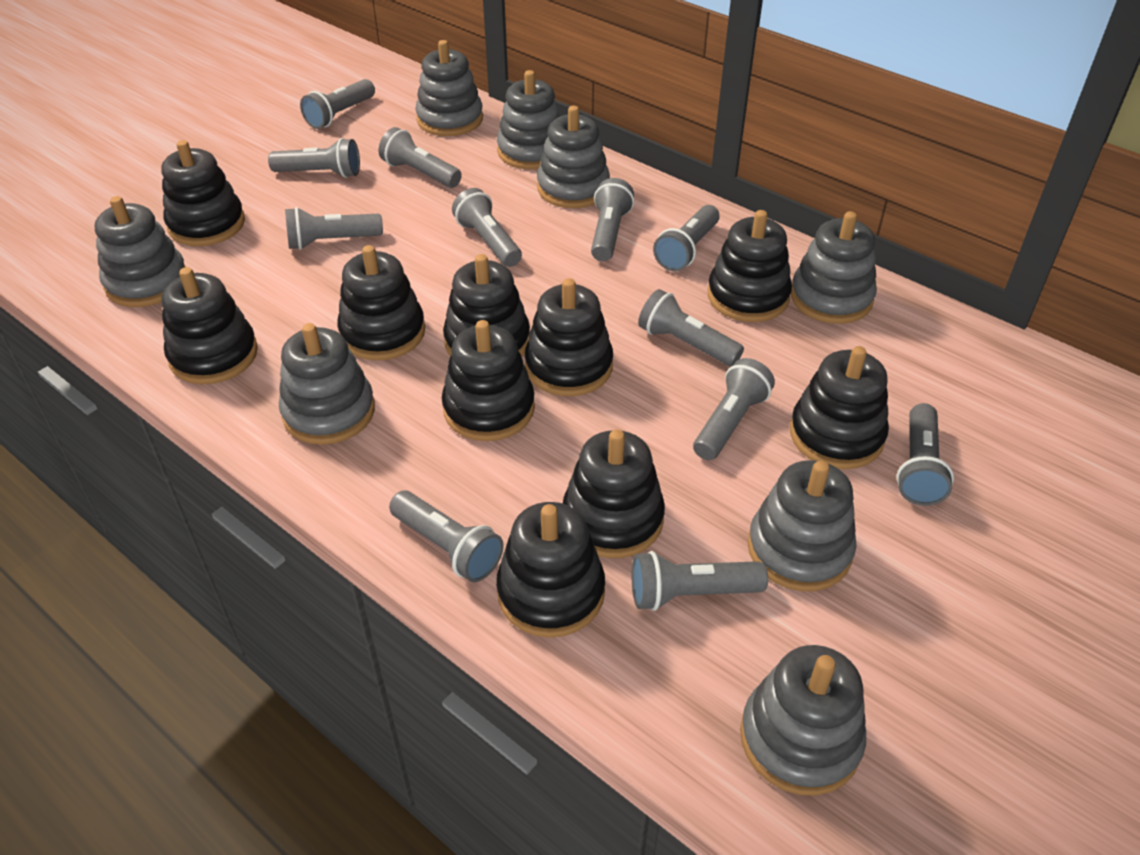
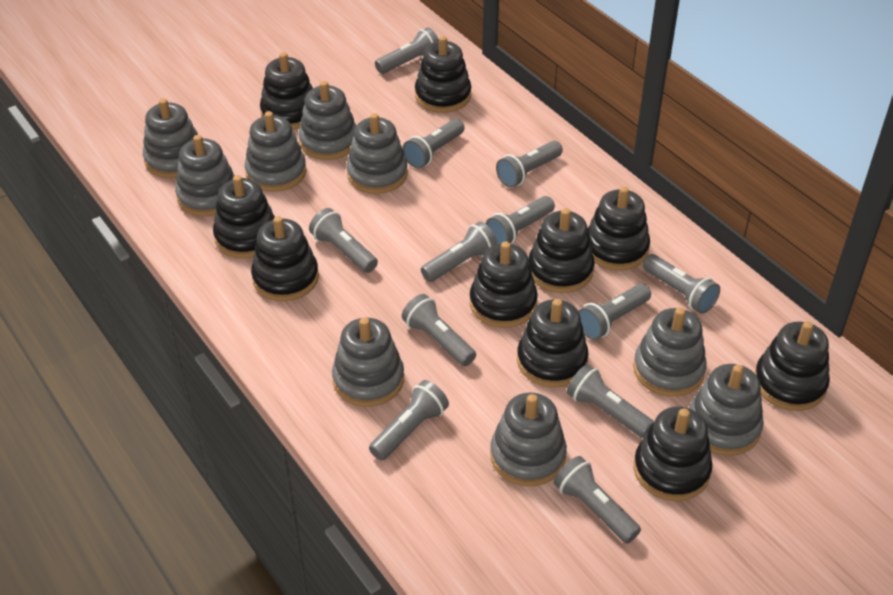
grey stacking toy: [95,196,186,307] [279,323,375,445] [415,40,483,136] [497,70,560,170] [537,106,610,208] [740,645,866,796] [748,460,857,591] [791,211,877,324] = 8 -> [143,98,198,178] [175,135,235,216] [244,111,307,192] [299,81,356,160] [332,317,404,407] [346,113,408,194] [490,392,567,486] [633,308,707,397] [689,364,764,456] = 9

